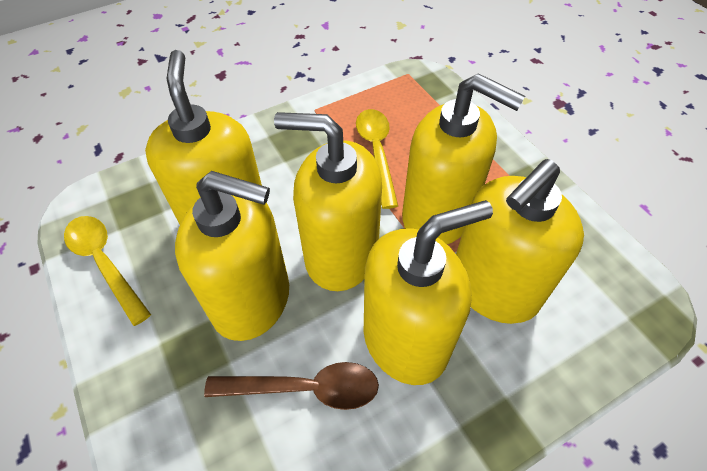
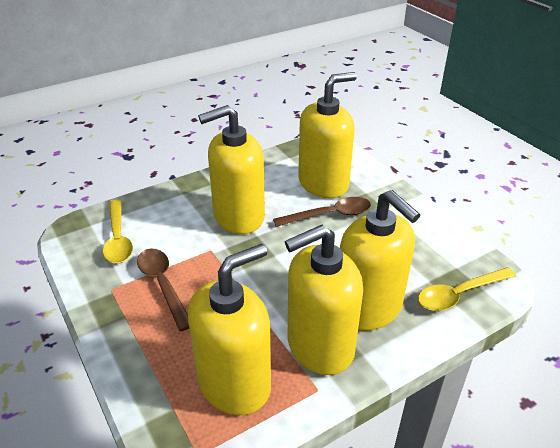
brown spoon: [204,362,379,410] = 1 -> [137,248,189,331] [273,197,371,227] = 2
yellow soap dispenser: [145,50,262,224] [175,171,289,341] [274,112,382,291] [364,200,493,385] [402,73,525,244] [456,159,584,324] = 6 -> [188,244,271,415] [198,105,265,234] [285,225,363,375] [298,72,357,198] [340,190,420,331] = 5

